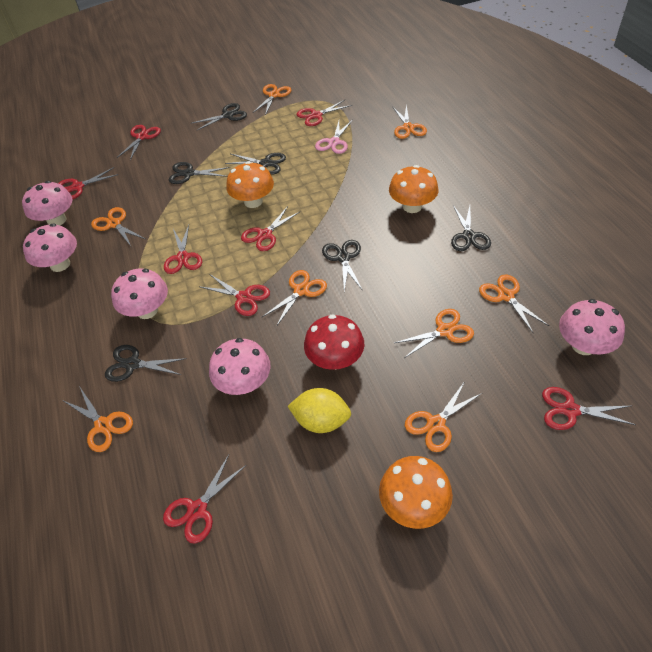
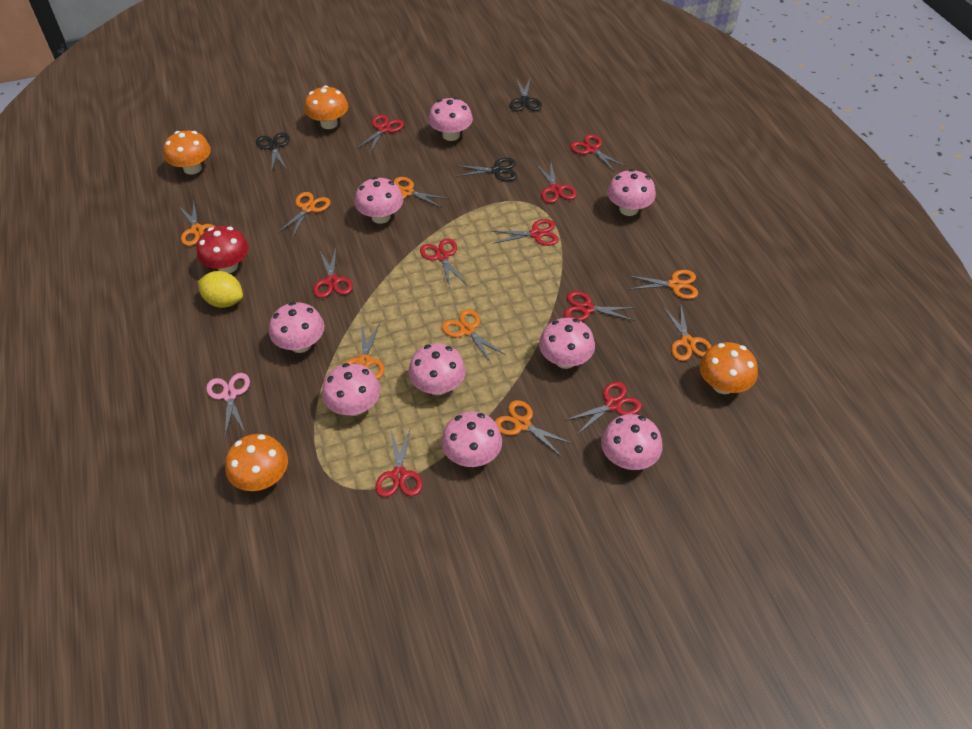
black scissors: [105,345,187,382] [169,162,230,184] [192,103,247,131] [225,153,286,175] [322,240,363,291] [451,205,491,251] = 6 -> [256,132,290,173] [455,158,517,181] [510,78,542,111] = 3
orange mushroom: [226,161,274,208] [379,456,453,529] [389,165,438,213] = 3 -> [163,131,211,175] [225,434,288,491] [304,85,348,129] [700,342,758,394] = 4
pink mushroom: [22,181,72,226] [23,224,77,272] [111,269,168,319] [209,338,271,395] [559,299,625,355] = 5 -> [269,302,324,353] [322,363,381,416] [355,177,403,224] [408,343,466,395] [428,97,473,141] [441,411,502,467] [539,318,595,369] [601,414,662,470] [607,169,656,216] = 9
red scissors: [58,167,119,200] [117,125,161,160] [163,455,246,543] [164,225,202,274] [201,274,270,316] [241,206,299,251] [297,100,352,126] [542,387,636,430] = 8 -> [313,248,353,298] [356,115,404,153] [376,427,422,497] [420,238,467,288] [492,219,559,246] [536,163,577,203] [564,291,637,321] [566,382,642,435] [570,134,626,172] = 9

